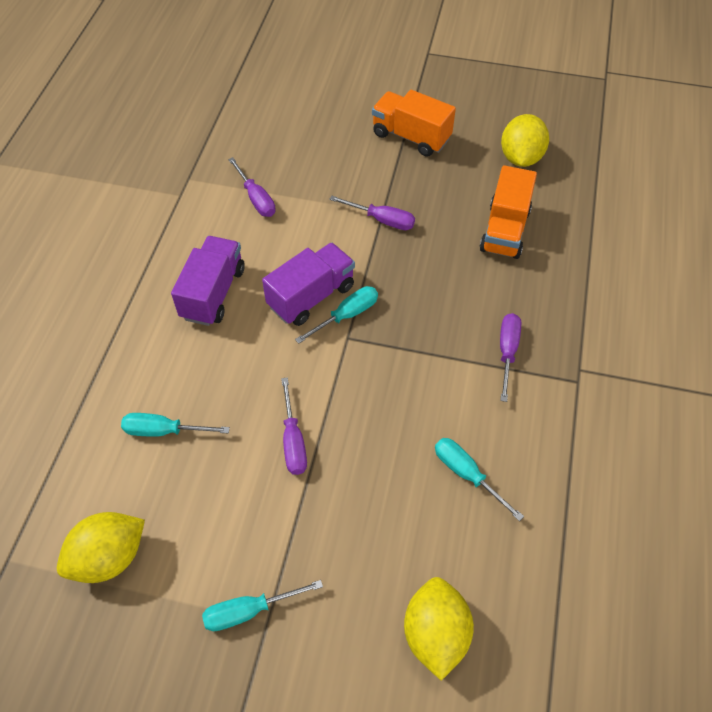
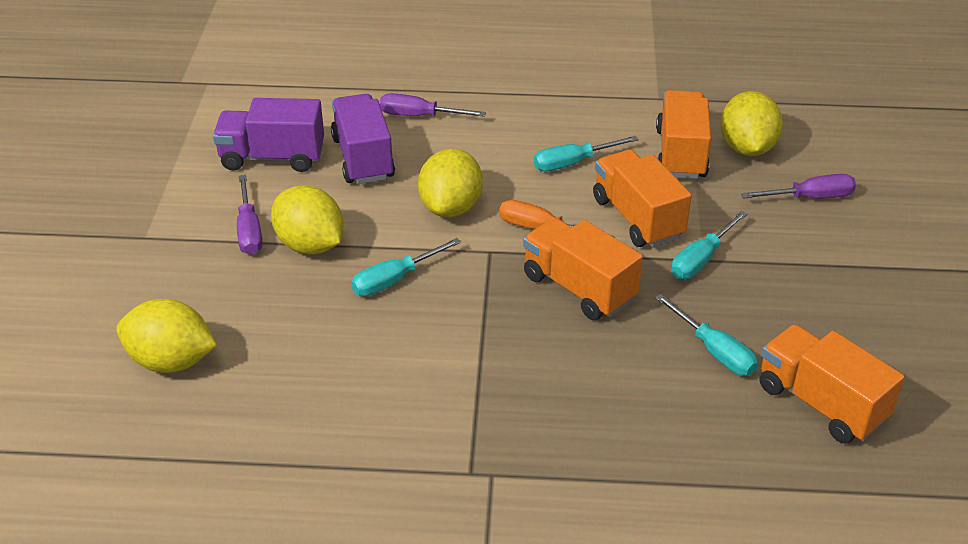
orange screwdriver: none = 0 -> [499,200,615,238] = 1
orange truck: [372,90,456,157] [480,165,537,259] = 2 -> [523,218,643,320] [593,149,692,247] [656,90,711,179] [760,324,905,444] = 4
purple screwdriver: [228,157,276,217] [281,377,307,475] [329,196,415,230] [500,313,521,402] = 4 -> [237,175,262,255] [380,93,486,117] [741,174,856,199] = 3
yellow lemon: [57,512,145,583] [404,577,474,681] [501,114,549,167] = 3 -> [116,299,217,373] [271,185,344,255] [418,149,483,217] [721,91,783,156] = 4

